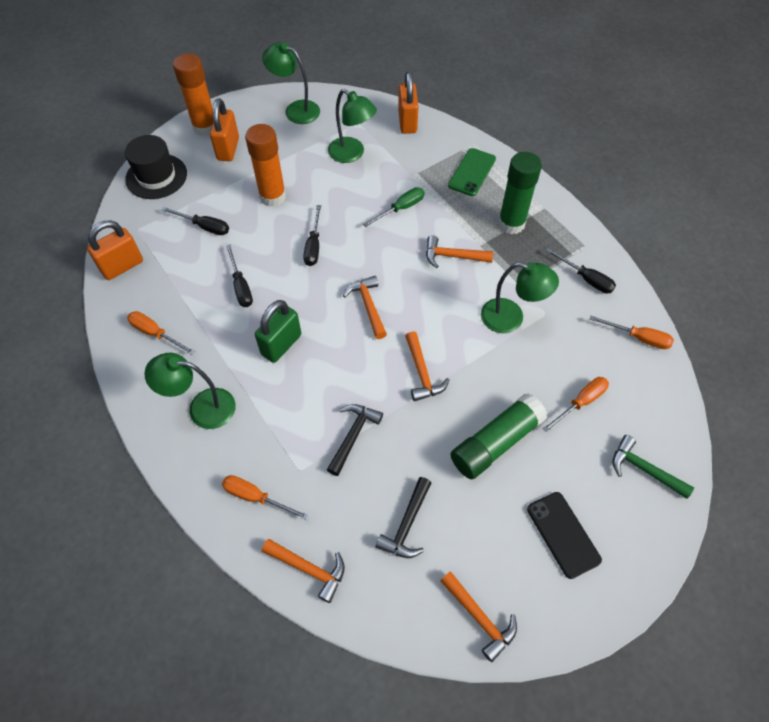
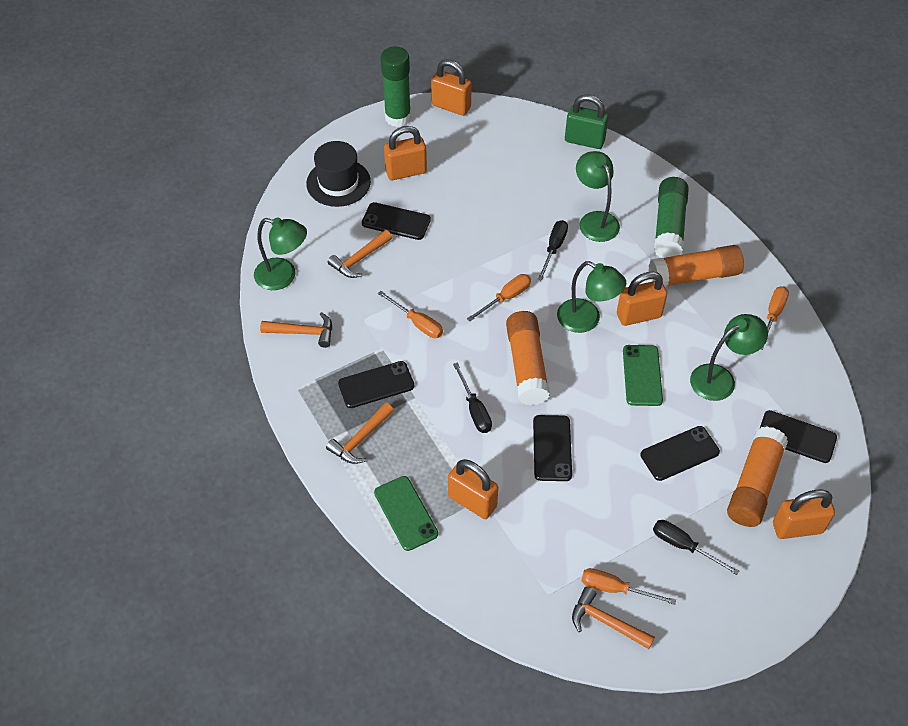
black hammer: [327,404,383,476] [376,477,431,558] = 2 -> none = 0
black phone: [527,492,602,579] = 1 -> [338,361,415,408] [362,202,431,240] [533,415,572,481] [640,426,720,481] [760,410,837,463] = 5
black screwdriver: [161,207,229,235] [226,245,253,307] [303,205,321,266] [545,248,616,294] = 4 -> [453,362,492,433] [538,220,568,281] [653,520,739,575] = 3
green hammer: [613,435,694,499] = 1 -> none = 0
green phone: [448,148,496,196] = 1 -> [374,476,438,551] [623,345,663,406] = 2
green screwdriver: [363,187,424,227] = 1 -> none = 0
orange glue stick: [173,53,213,136] [245,124,286,207] = 2 -> [506,311,550,405] [649,245,744,287] [727,426,788,527] = 3
orange hammer: [262,539,345,603] [343,276,387,339] [405,331,450,401] [426,235,493,268] [440,571,517,662] = 5 -> [260,312,332,348] [326,403,394,464] [328,230,392,278] [572,587,655,649] = 4
orange padlock: [87,221,143,280] [210,98,239,161] [398,71,418,134] = 3 -> [384,126,427,180] [431,59,472,116] [448,459,498,519] [617,272,667,326] [773,490,835,539] = 5

